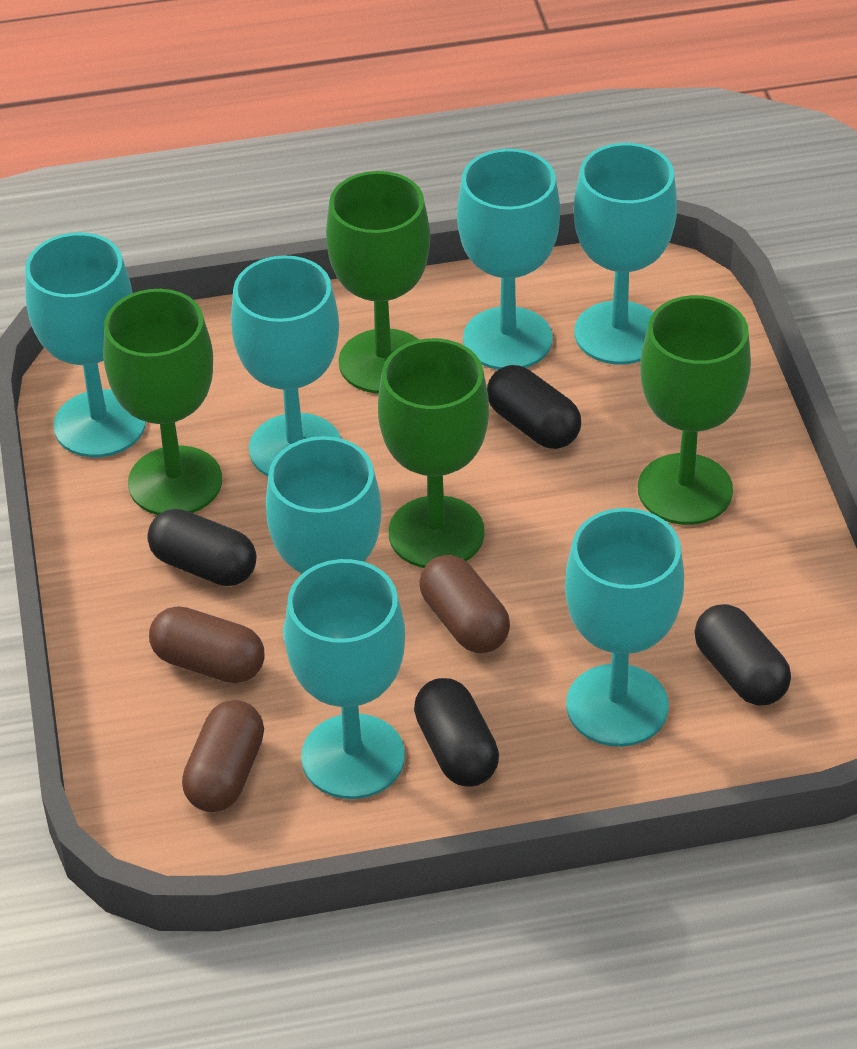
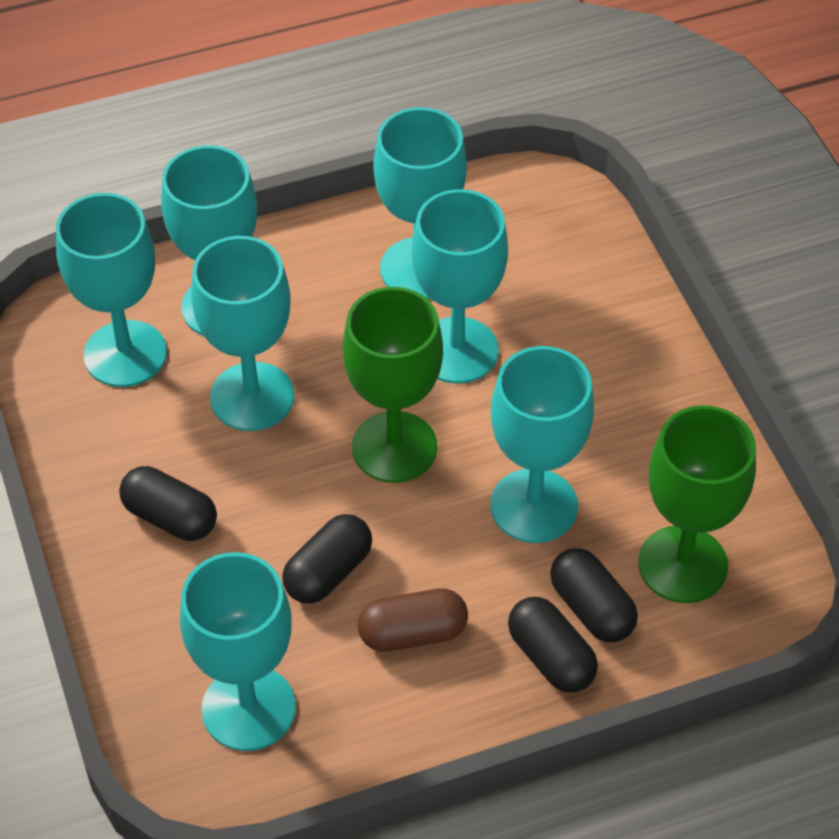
brown capsule: [149,606,264,683] [182,700,264,812] [420,555,510,653] = 3 -> [358,588,468,652] = 1
green goblet: [103,289,222,515] [326,171,430,394] [378,338,489,568] [638,295,751,525] = 4 -> [343,287,443,483] [638,405,756,603] = 2

